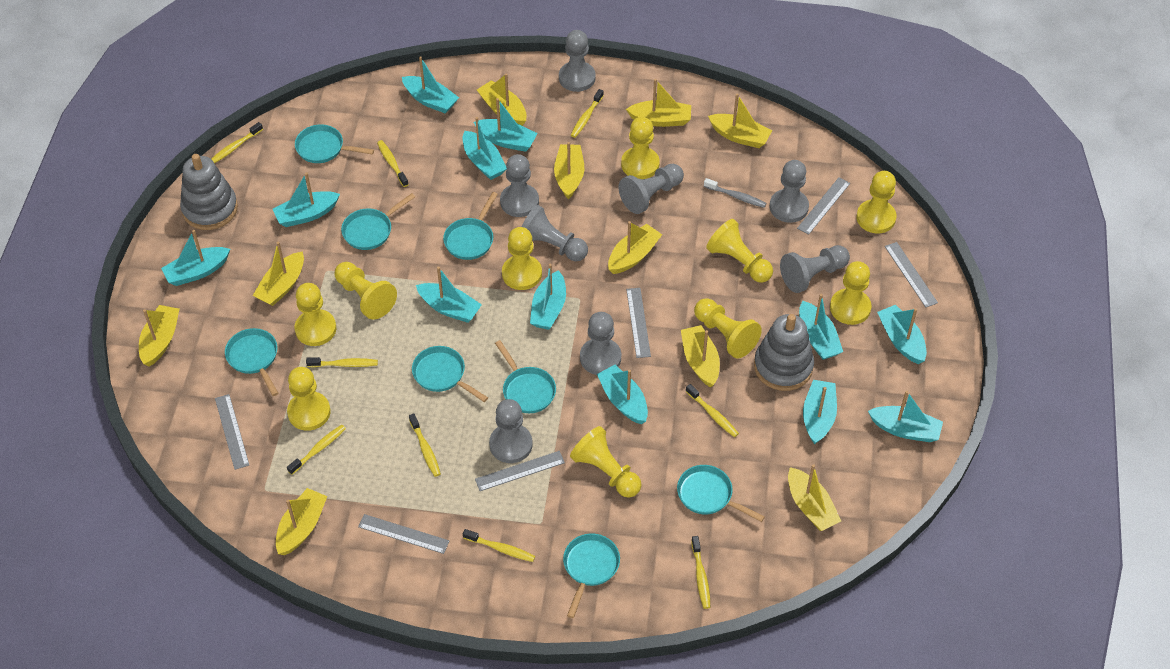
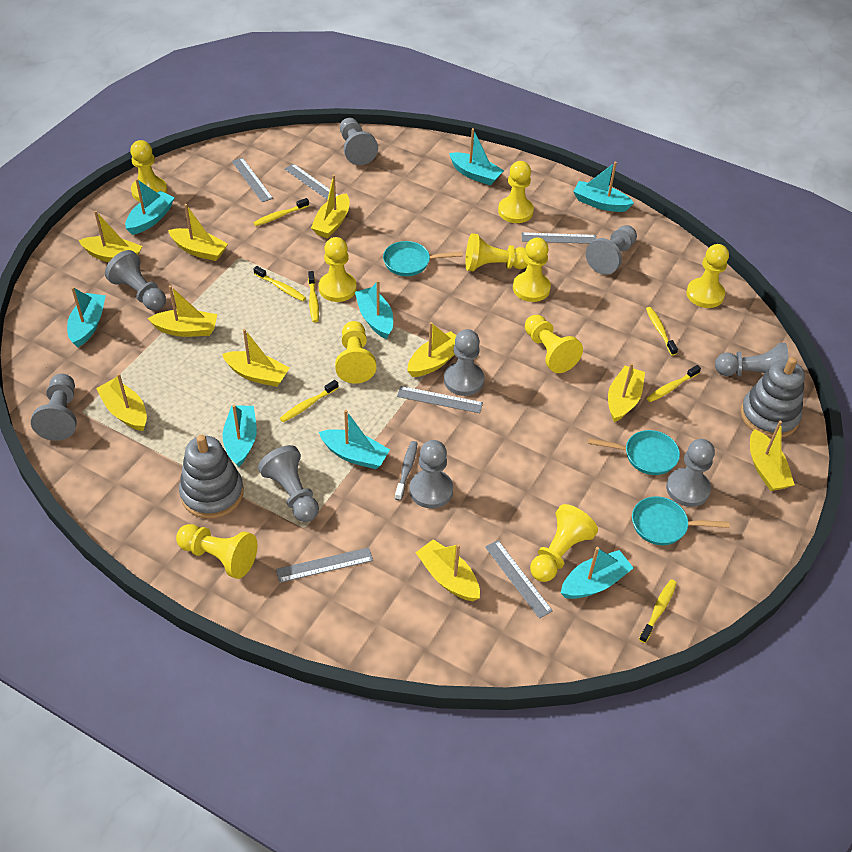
grey pawn: [489,399,533,463] [500,154,539,217] [521,205,588,261] [559,30,596,92] [580,312,621,375] [619,164,684,214] [770,160,809,223] [780,245,850,293] = 8 -> [31,373,77,441] [105,250,166,311] [258,445,319,522] [340,118,378,165] [409,440,453,509] [444,329,484,396] [586,225,637,275] [666,439,715,507] [715,343,789,377] = 9
turquoise boat: [161,230,230,286] [273,172,340,227] [402,56,459,114] [416,267,482,323] [463,117,507,180] [474,98,538,152] [530,263,566,330] [597,365,648,424] [799,294,843,360] [803,380,837,445] [868,391,943,442] [877,305,927,364] = 12 -> [67,287,106,347] [125,179,175,235] [223,405,257,467] [319,410,390,469] [355,280,393,339] [449,128,504,186] [561,547,633,599] [573,162,634,212] = 8
turquoise pan: [225,328,278,396] [295,124,374,163] [341,193,415,250] [412,346,488,402] [443,192,498,260] [495,340,556,413] [563,533,620,618] [677,465,765,522] = 8 -> [383,241,463,276] [588,430,680,475] [632,496,730,545] = 3
yellow toothbrush: [211,122,263,163] [287,425,346,475] [306,357,378,367] [377,140,409,187] [409,413,441,477] [463,529,535,562] [571,89,604,138] [686,384,739,437] [691,536,710,609] = 9 -> [253,198,309,226] [254,266,306,301] [280,380,338,422] [308,271,319,322] [639,579,677,643] [646,307,678,356] [647,365,701,402] = 7

